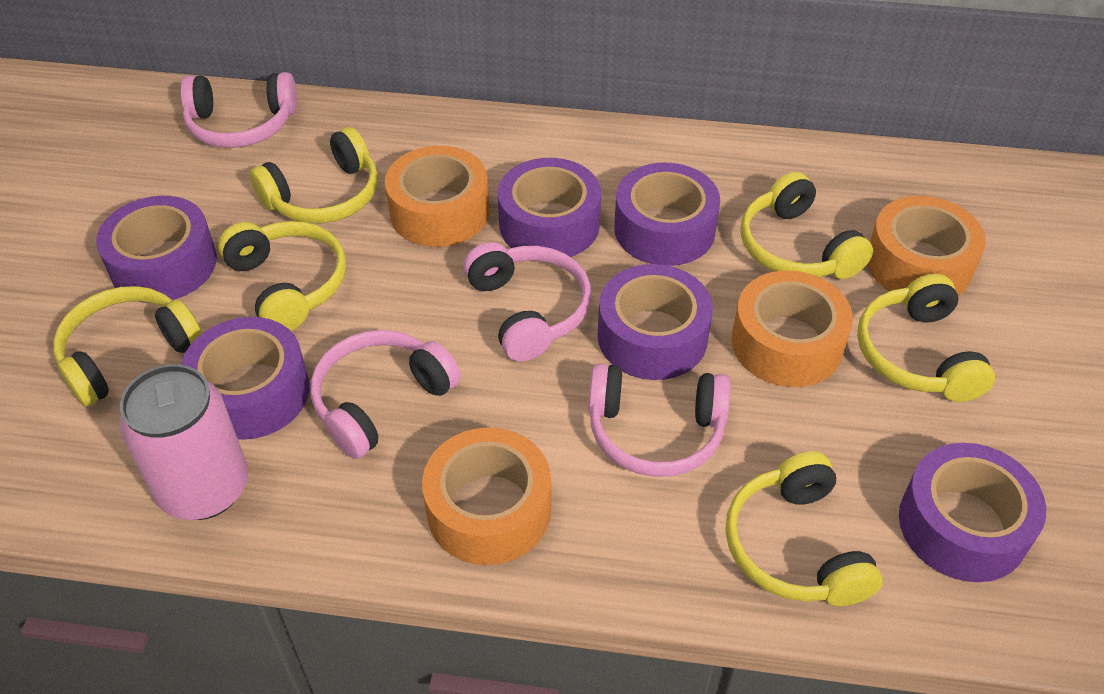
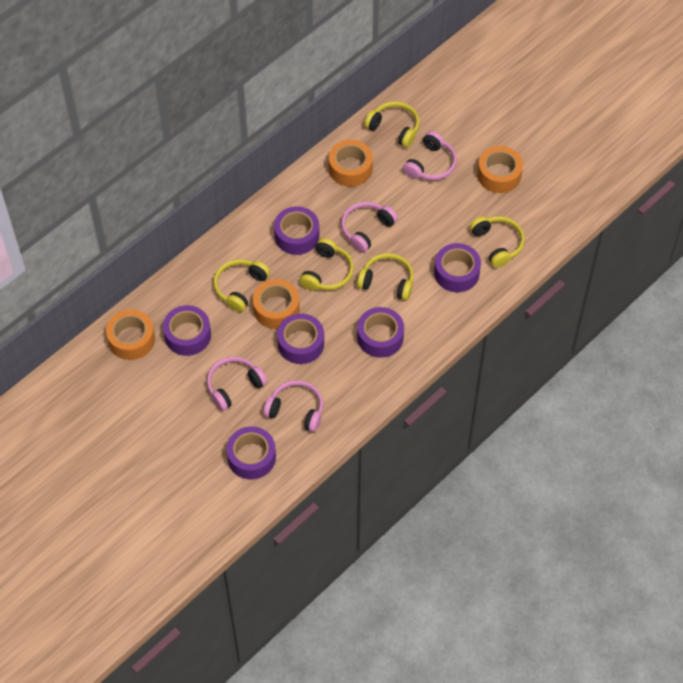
pink can: [119,364,248,520] = 1 -> none = 0
yellow headphones: [53,286,202,407] [218,221,346,331] [249,127,378,223] [726,451,883,606] [740,172,873,279] [857,274,995,402] = 6 -> [213,259,270,312] [300,238,354,291] [357,253,414,301] [364,101,419,148] [470,216,525,268] = 5

